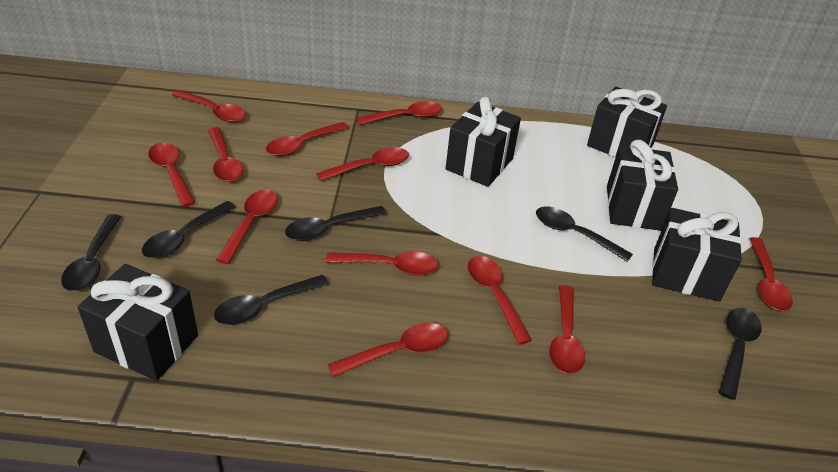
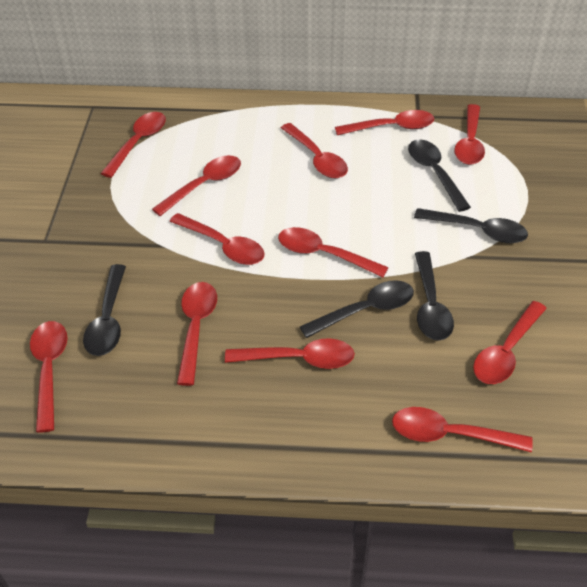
black gift: [78,264,198,381] [445,97,521,187] [587,86,667,157] [607,140,678,231] [652,208,742,302] = 5 -> none = 0
black spoon: [61,214,121,291] [142,201,235,259] [214,275,329,325] [285,206,386,241] [536,206,633,262] [719,308,762,400] = 6 -> [83,264,126,356] [300,280,414,338] [408,140,471,212] [414,208,528,243] [415,251,454,341] = 5

